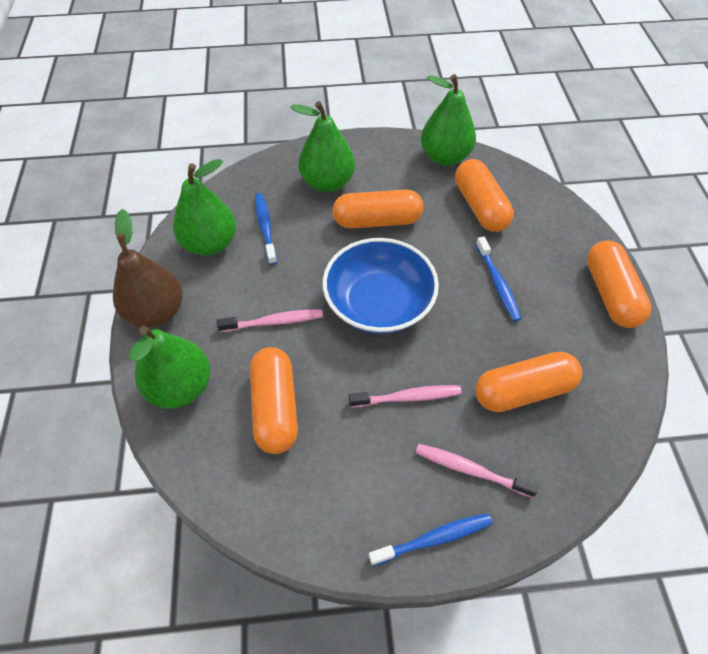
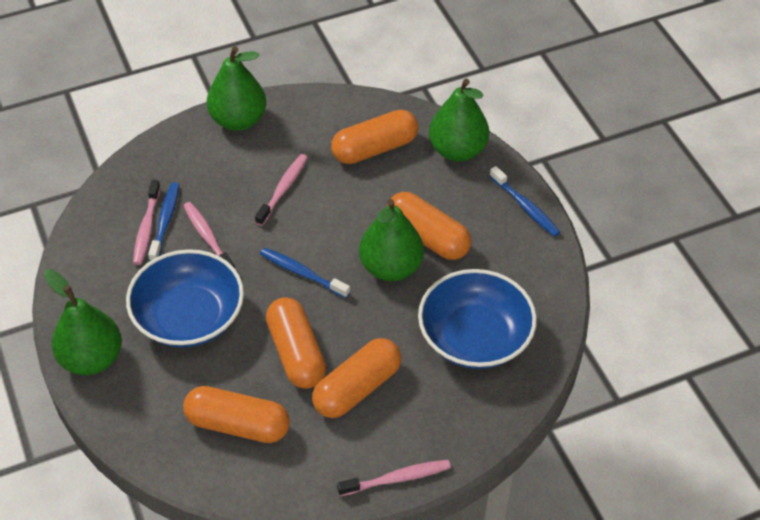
blue bowl: [323,238,439,334] = 1 -> [126,249,244,348] [418,269,537,369] = 2
brown pear: [113,209,183,328] = 1 -> none = 0
pink toothbrush: [217,309,323,332] [348,385,462,408] [416,444,539,498] = 3 -> [133,180,161,265] [183,202,235,268] [255,154,308,226] [337,460,451,496] = 4

